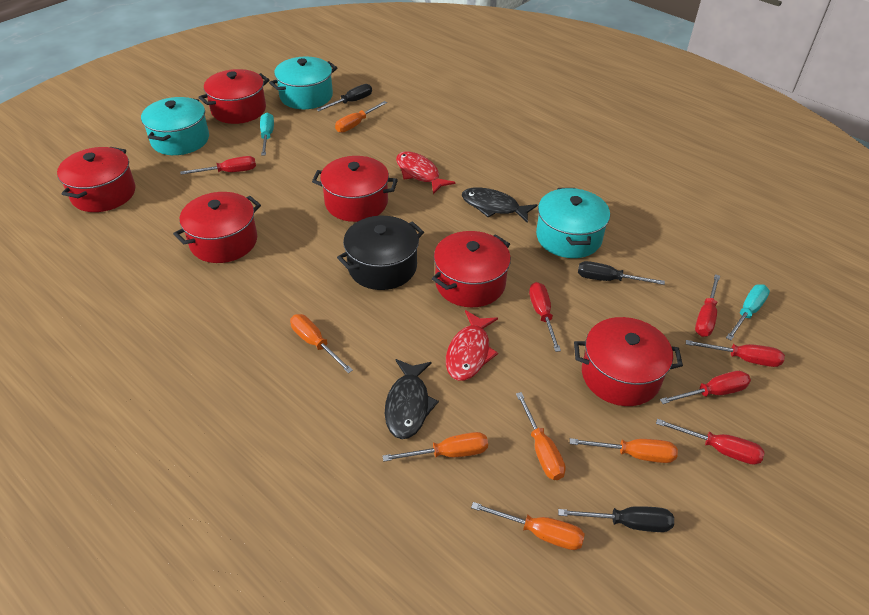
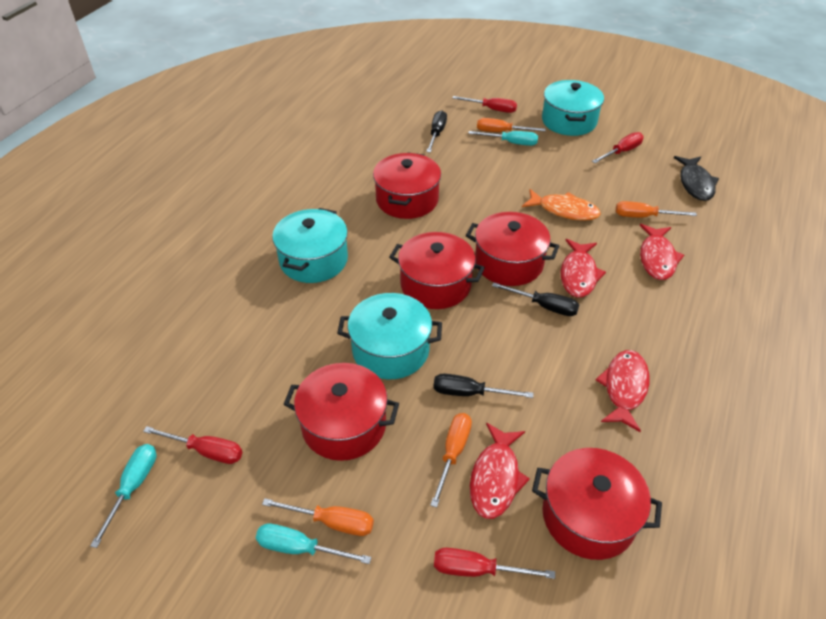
black fish: [385,359,439,439] [462,187,537,223] = 2 -> [674,156,719,201] = 1
black pot: [337,216,424,290] = 1 -> none = 0
orange fish: none = 0 -> [522,189,601,221] = 1
orange screwdriver: [290,314,353,373] [335,101,387,133] [383,432,488,462] [471,502,585,550] [516,392,566,480] [570,438,678,463] = 6 -> [262,498,374,536] [430,413,472,508] [477,118,546,132] [616,201,697,217] = 4
red fish: [396,151,455,194] [446,310,498,381] = 2 -> [470,423,530,519] [561,239,606,298] [596,350,649,432] [640,224,684,280] = 4
red pot: [57,147,135,212] [173,192,261,263] [198,69,269,124] [312,156,398,222] [432,231,511,308] [574,317,683,406] = 6 -> [283,363,399,461] [373,153,441,219] [389,232,485,309] [466,212,559,286] [532,448,662,560] = 5
red screwdriver: [180,156,256,175] [529,282,561,352] [656,419,765,465] [660,371,751,404] [686,340,785,367] [695,274,720,337] = 6 -> [143,426,242,464] [434,548,555,579] [452,96,517,113] [592,132,644,163] = 4
turquoise screwdriver: [260,113,274,156] [726,284,770,340] = 2 -> [90,444,157,548] [256,524,371,564] [468,131,538,146] = 3

